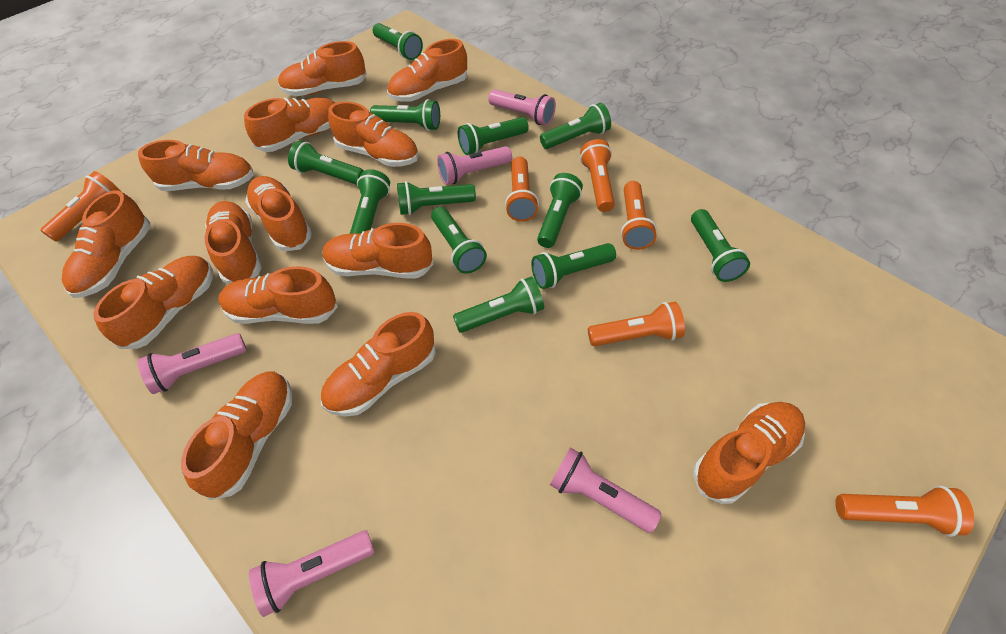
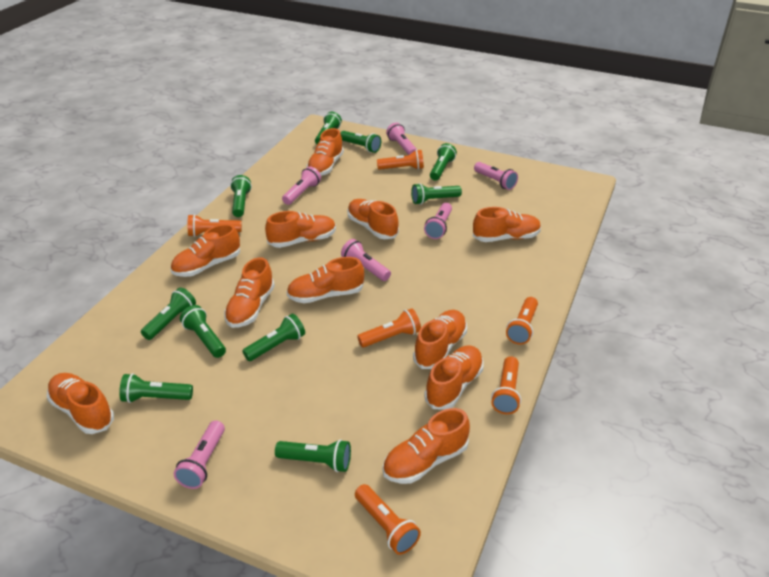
green flashlight: [288,141,364,185] [350,169,390,234] [370,99,440,131] [373,23,423,60] [397,181,476,215] [431,207,487,274] [453,276,544,333] [458,117,529,155] [531,243,616,289] [537,173,583,248] [540,103,611,149] [691,209,750,282] = 12 -> [119,373,193,403] [141,287,196,340] [180,305,226,358] [230,175,252,217] [242,314,305,361] [275,439,351,472] [315,112,342,144] [340,131,381,153] [411,183,462,205] [430,143,457,180] = 10
orange shoe: [62,190,151,298] [93,256,213,349] [138,140,254,191] [181,372,292,500] [205,201,262,285] [218,266,338,324] [244,98,335,152] [245,176,312,251] [278,41,367,96] [320,312,436,417] [322,223,433,279] [328,101,419,167] [387,39,467,102] [693,402,805,504] = 14 -> [47,373,114,434] [171,224,240,277] [224,257,275,328] [265,211,336,248] [287,257,364,303] [306,128,344,176] [347,199,399,239] [383,408,470,484] [413,310,467,369] [424,345,484,410] [473,207,541,242] = 11
pink flashlight: [137,333,247,394] [249,530,375,617] [437,146,512,185] [488,89,556,126] [550,447,661,533] = 5 -> [174,420,225,489] [282,166,321,205] [341,239,391,281] [386,123,417,155] [424,203,452,239] [474,162,518,190] = 6

